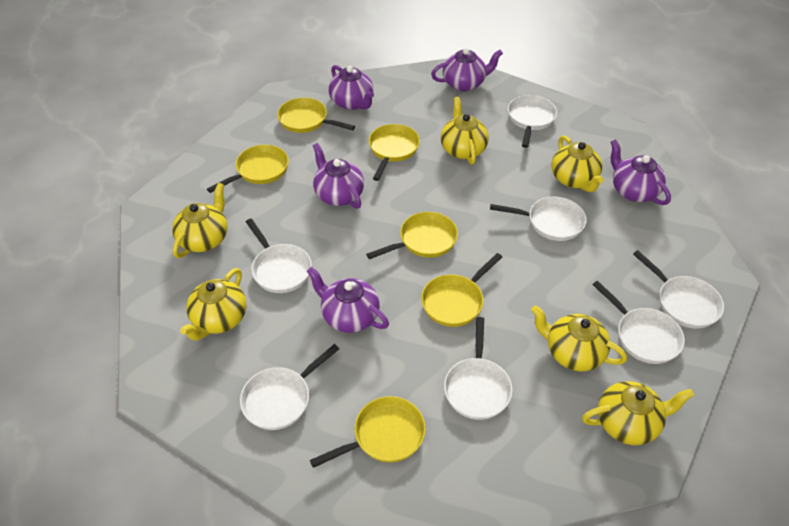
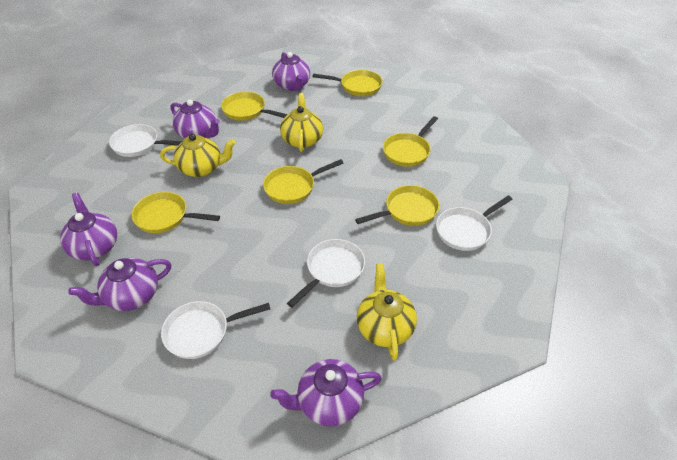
white pan: [240,344,339,430] [246,219,312,293] [444,317,512,420] [490,196,587,241] [508,95,557,148] [592,281,685,364] [633,250,724,329] = 7 -> [109,124,182,157] [161,301,270,359] [287,239,365,308] [436,195,513,251] = 4
yellow teapot: [172,183,227,258] [180,268,246,341] [441,97,489,164] [531,305,627,371] [551,135,604,192] [582,381,694,445] = 6 -> [160,134,236,177] [280,93,323,152] [357,263,417,361] = 3

